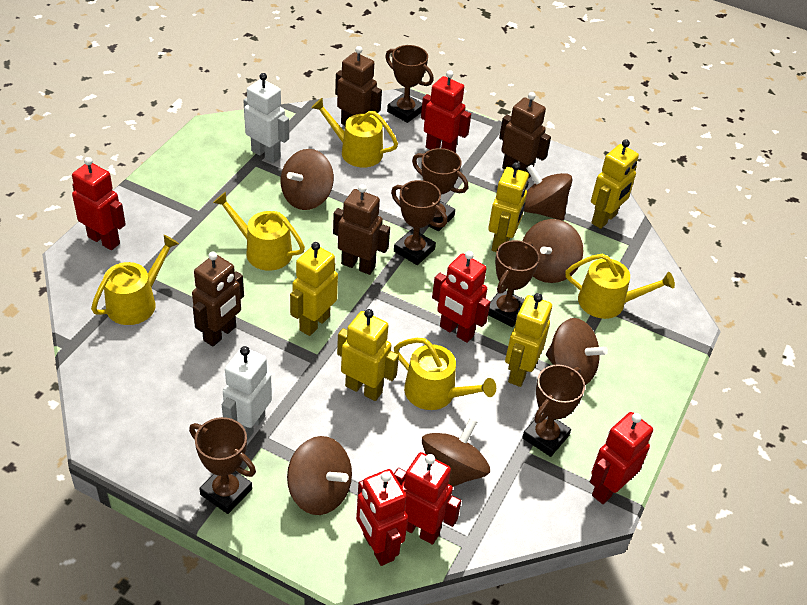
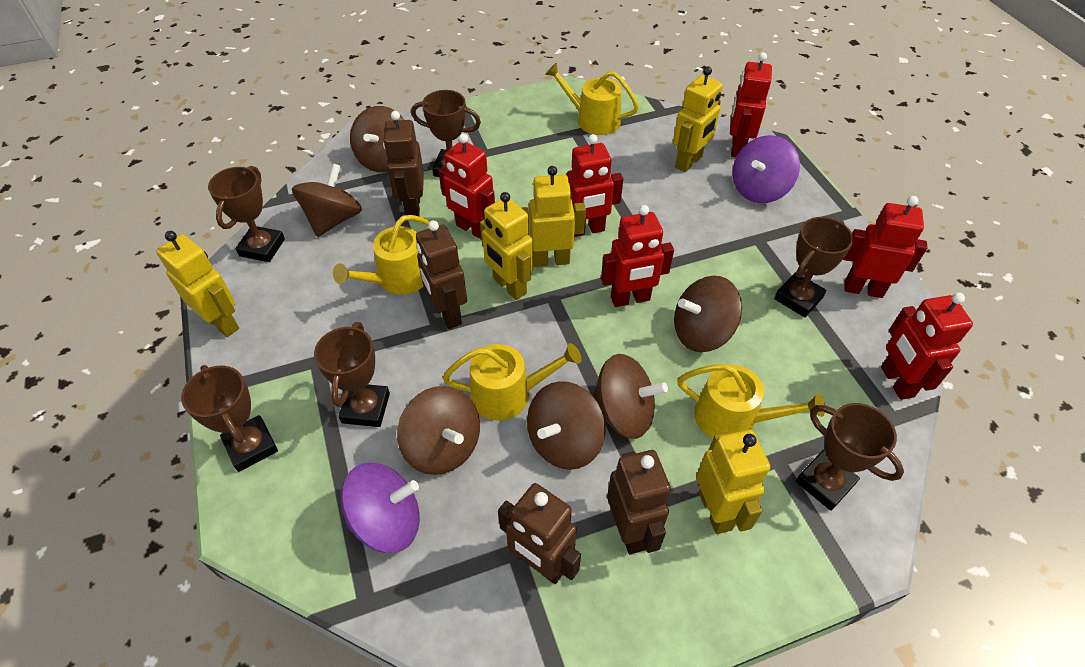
purple spinning top: none = 0 -> [341,463,420,553] [732,135,800,203] = 2
white robot: [222,346,272,441] [243,73,289,163] = 2 -> none = 0
yellow watering can: [91,235,179,325] [213,192,305,271] [311,98,398,168] [394,338,496,410] [565,254,675,319] = 5 -> [333,215,430,295] [442,343,582,420] [545,63,639,135] [677,364,825,439] = 4

